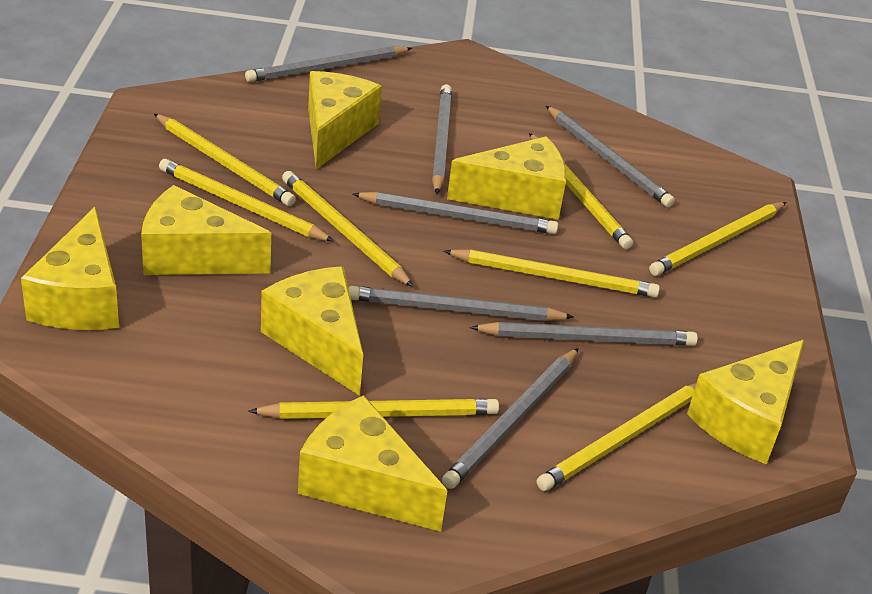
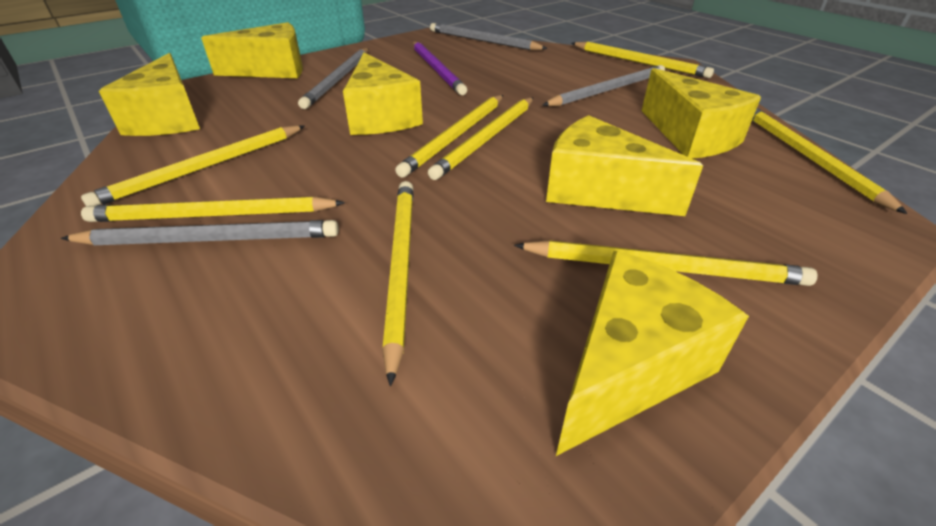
grey pencil: [245,46,412,82] [348,286,574,321] [352,192,558,234] [432,84,452,194] [442,348,579,489] [470,322,698,346] [546,106,675,207] = 7 -> [61,220,339,245] [298,48,368,109] [430,23,548,50] [542,65,665,106] = 4
purple pencil: none = 0 -> [413,41,467,95] = 1
yellow cheese: [21,207,119,330] [141,185,271,275] [261,266,363,396] [298,395,447,532] [308,71,382,169] [447,136,567,220] [687,340,804,464] = 7 -> [99,53,200,136] [201,22,303,78] [343,53,423,135] [546,115,703,216] [556,251,749,456] [641,68,761,159] = 6

